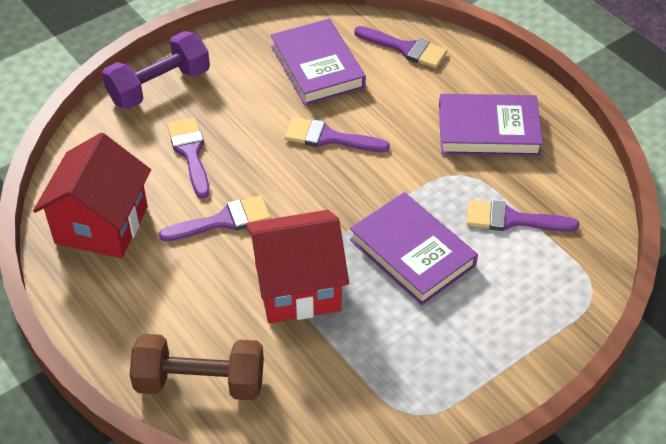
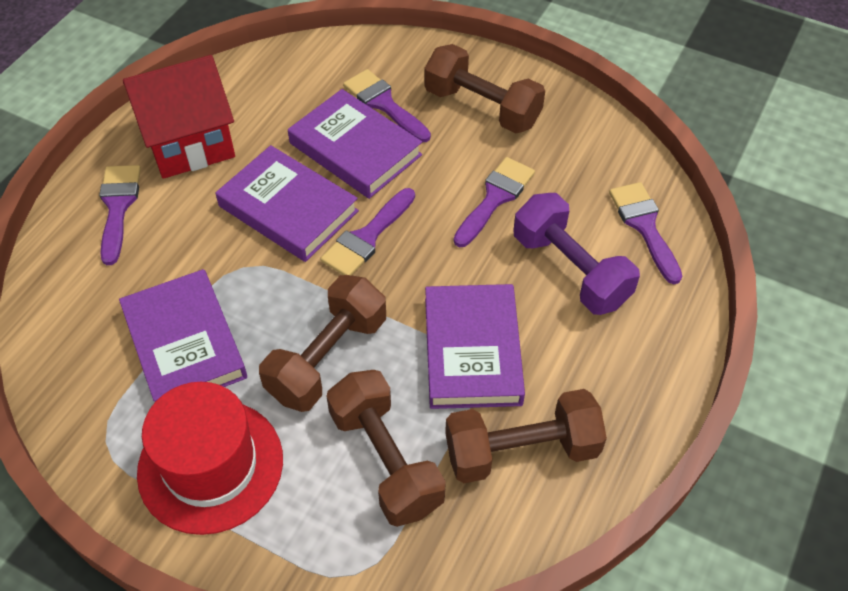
brown dumbbell: [130,334,264,400] = 1 -> [259,275,386,412] [326,370,446,527] [424,44,545,133] [445,389,607,483] = 4
purple book: [271,19,366,105] [350,192,478,305] [439,94,543,156] = 3 -> [119,269,247,402] [216,145,359,262] [288,89,422,199] [425,284,525,409] = 4
red hat: none = 0 -> [137,382,283,535] = 1
red house: [33,133,151,258] [246,210,349,324] = 2 -> [123,55,235,179] = 1

